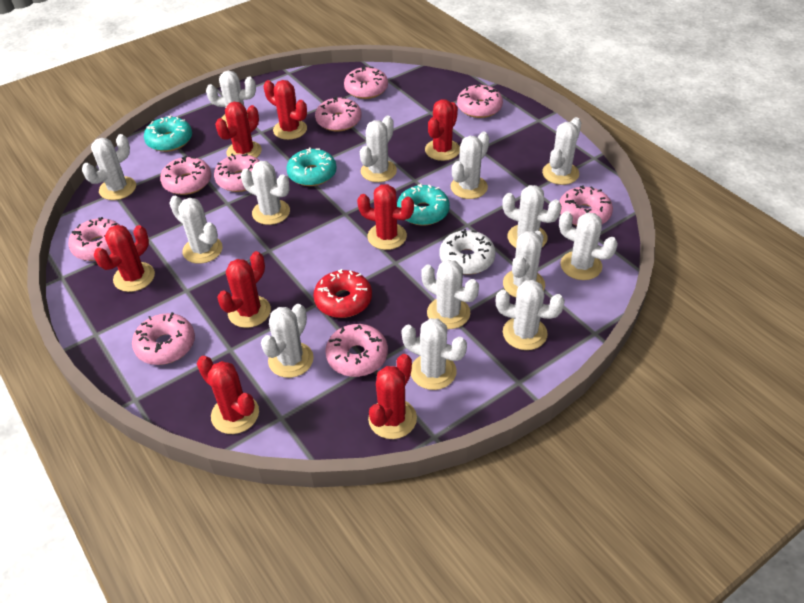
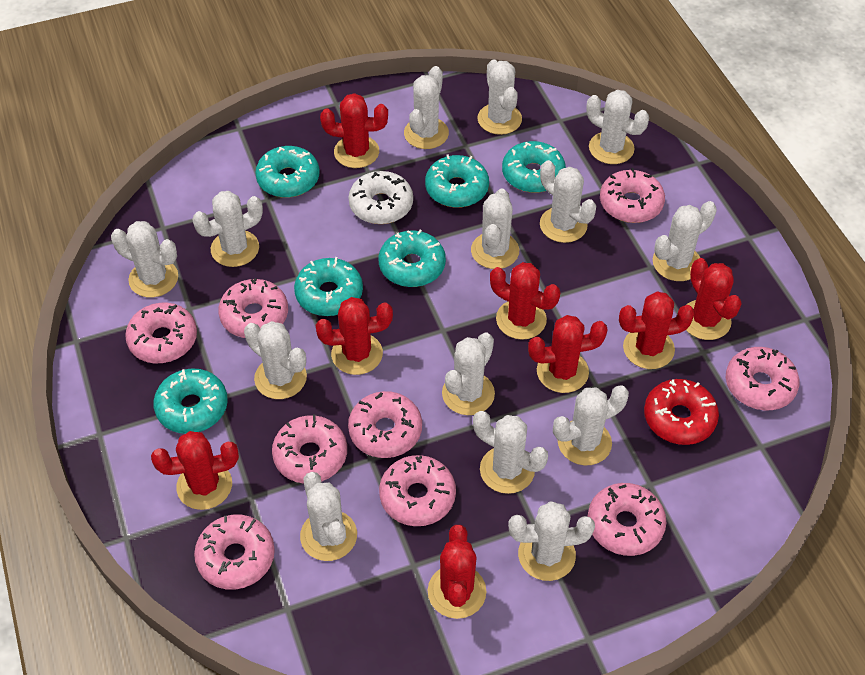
turquoise donut: [144,115,192,152] [286,147,337,186] [397,184,450,226] = 3 -> [153,368,228,434] [255,146,320,198] [294,257,363,316] [379,230,446,287] [425,154,489,208] [502,141,566,193] = 6

